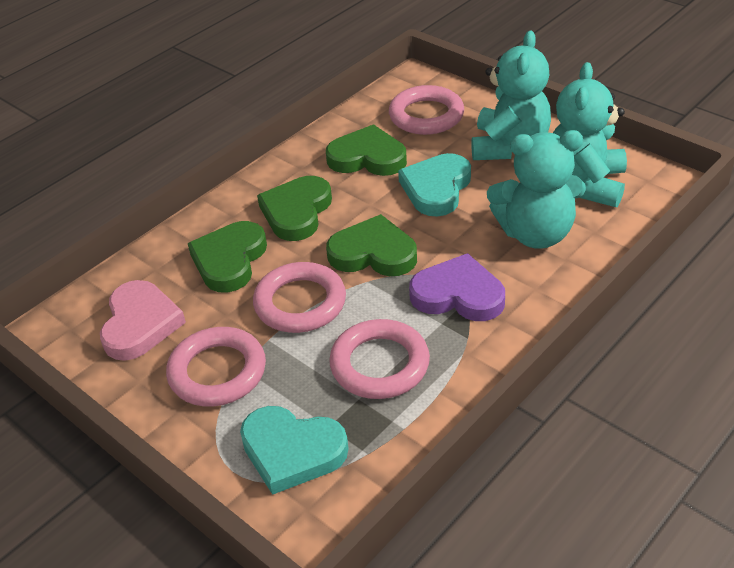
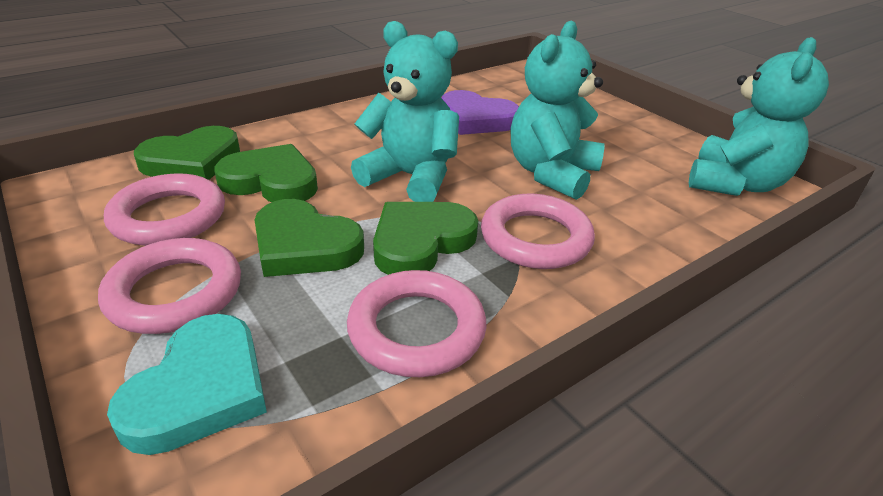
pink heart: [100,280,186,361] = 1 -> none = 0
turquoise heart: [240,406,349,495] [398,153,471,217] = 2 -> [107,314,267,455] = 1

